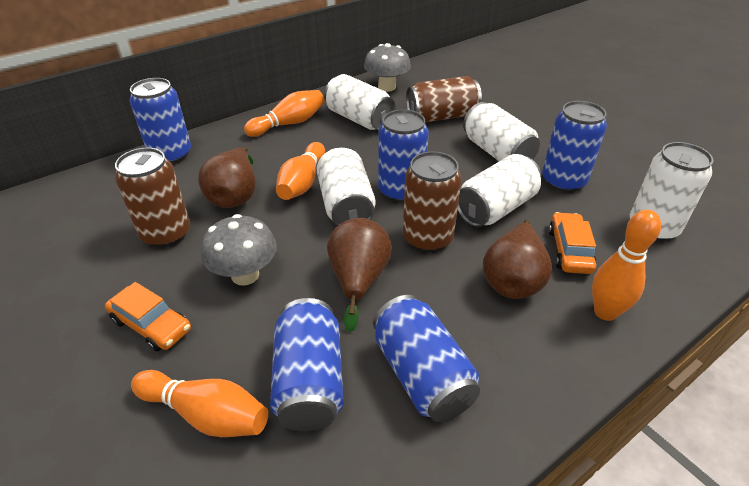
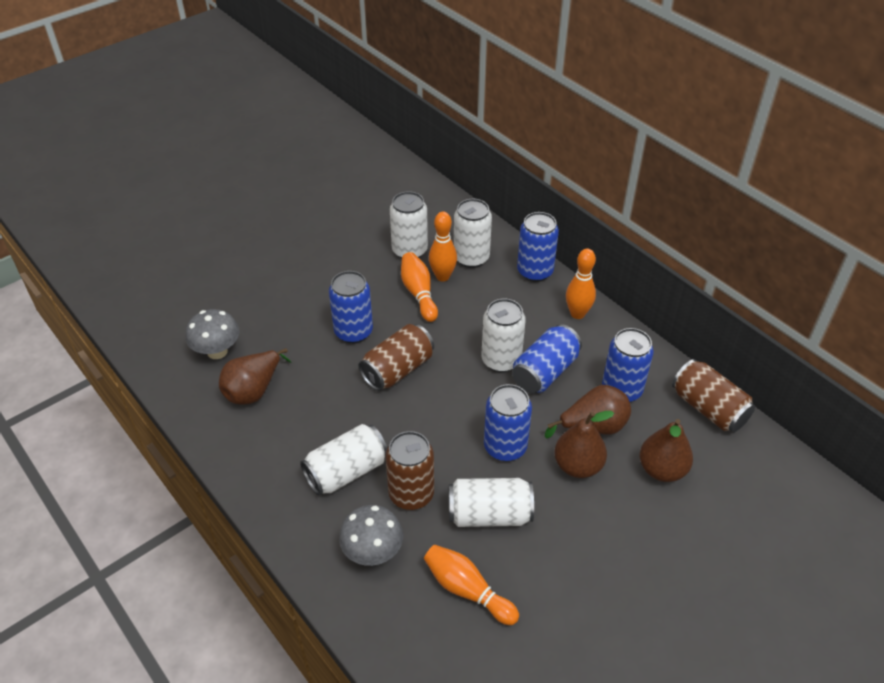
brown pear: [198,147,255,208] [327,218,392,332] [483,220,552,299] = 3 -> [219,348,292,405] [545,385,631,438] [554,411,614,478] [640,419,693,482] = 4
orange car: [105,282,191,351] [548,212,597,274] = 2 -> none = 0

